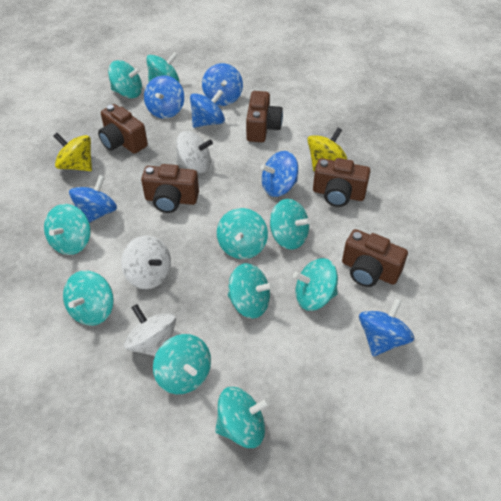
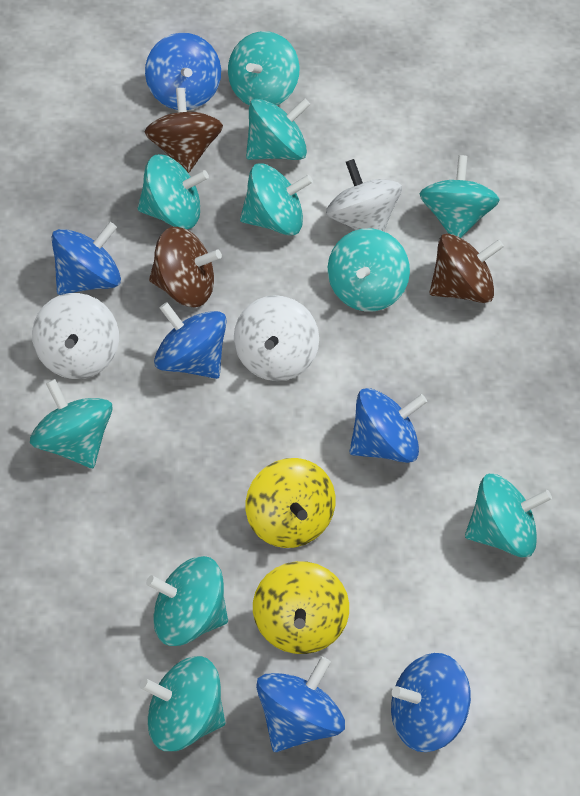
brown camera: [98,104,148,154] [141,164,199,213] [246,91,283,142] [313,158,370,207] [342,229,408,287] = 5 -> none = 0
brown spinning top: none = 0 -> [145,88,223,173] [149,227,222,307] [430,234,504,303] = 3

